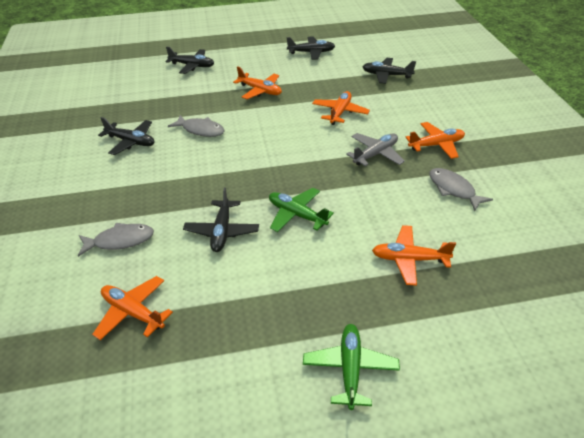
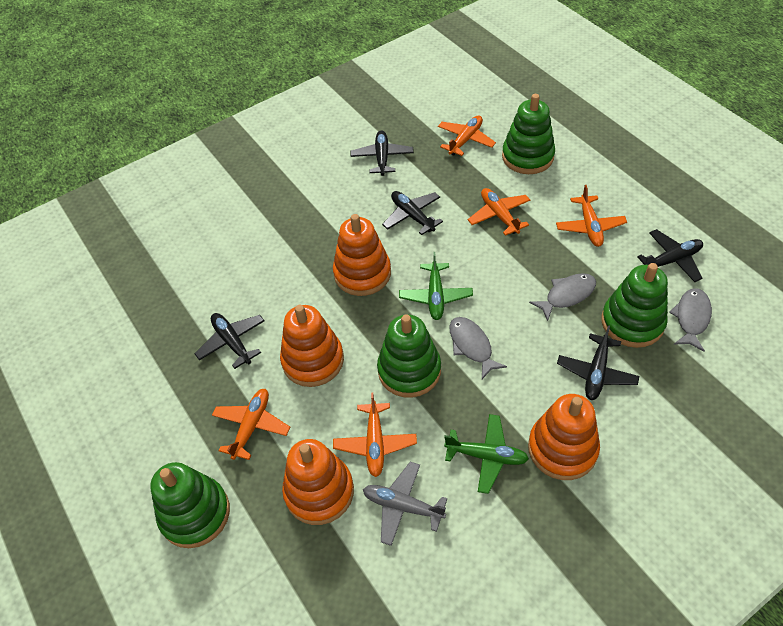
green stacking toy: none = 0 -> [150,462,230,548] [377,314,441,398] [502,94,555,174] [601,263,668,348] = 4
orange stacking toy: none = 0 -> [280,305,344,387] [282,439,354,525] [333,214,391,296] [528,394,600,480] = 4

